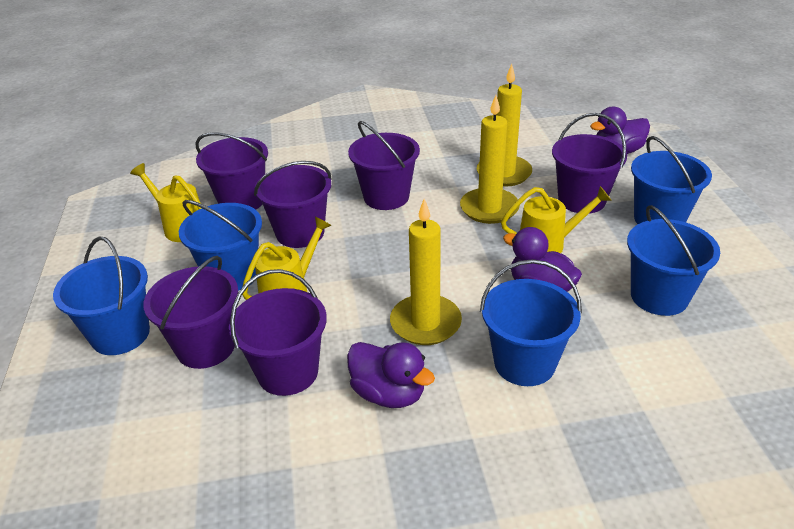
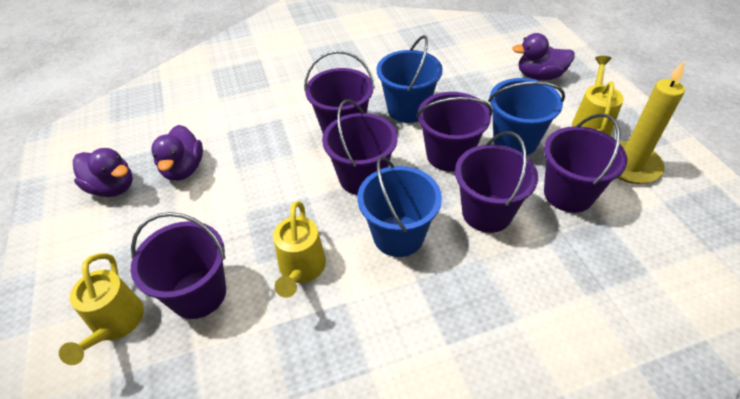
blue bucket: [53,237,150,355] [179,200,262,291] [480,259,582,386] [627,205,720,316] [631,136,712,224] = 5 -> [357,156,442,257] [377,35,443,123] [488,78,565,155] = 3
yellow candle: [390,199,462,345] [460,95,520,224] [477,64,532,187] = 3 -> [618,61,685,184] = 1

